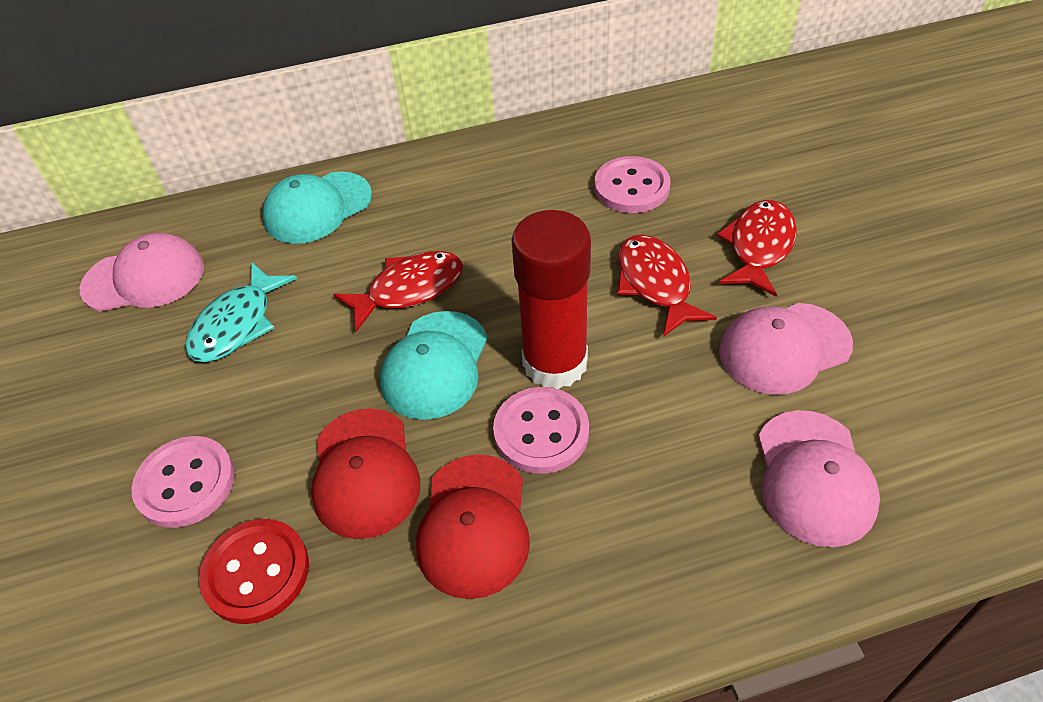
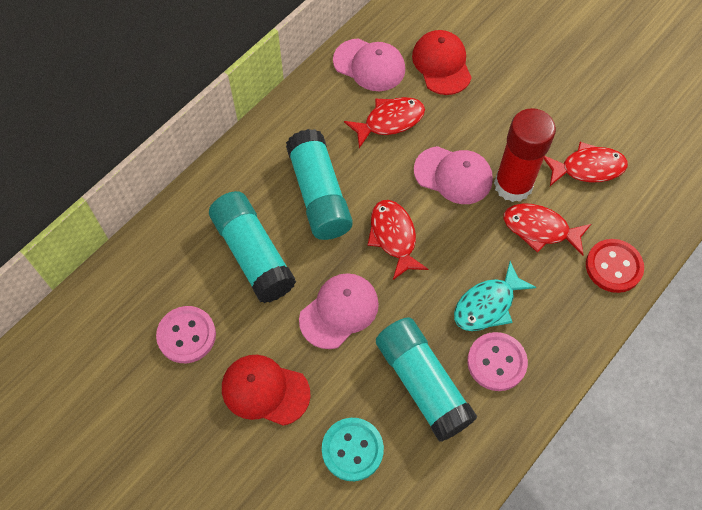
pink button: [131,436,235,528] [493,387,589,474] [594,156,671,213] = 3 -> [156,306,216,363] [467,332,528,391] = 2
red fish: [333,251,463,332] [618,235,717,337] [717,200,797,297] = 3 -> [344,97,425,148] [367,200,428,280] [504,203,591,256] [544,142,628,186] = 4
turquoise button: none = 0 -> [322,418,384,481] = 1
turquoise cap: [262,171,372,244] [380,311,488,420] = 2 -> none = 0
turquoise glue stick: none = 0 -> [209,191,296,303] [286,129,353,240] [376,317,477,442] = 3

